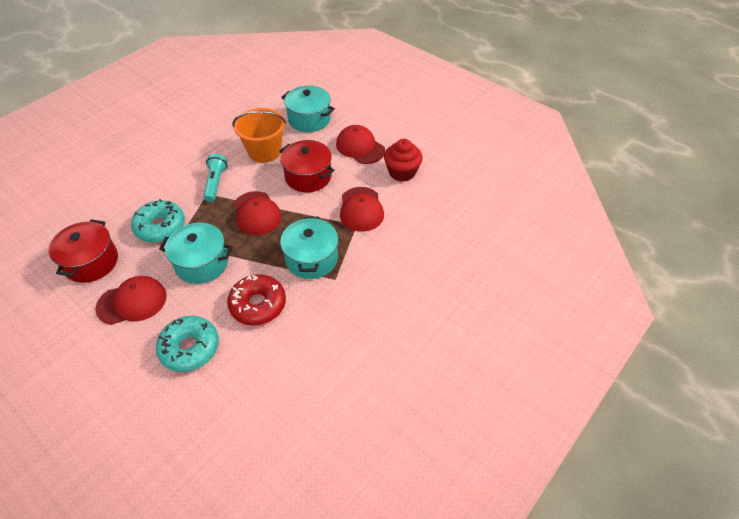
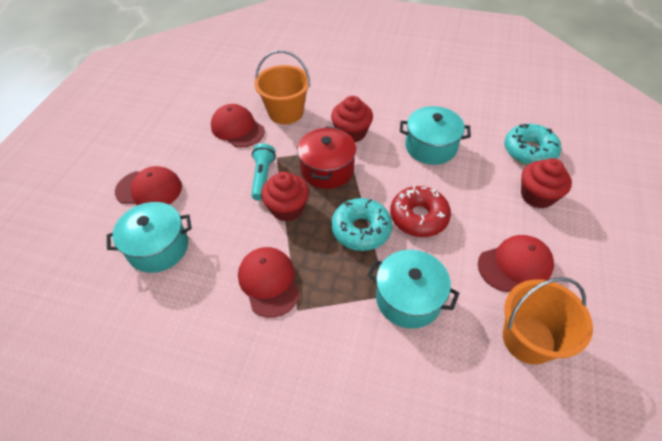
orange bucket: [232,108,286,163] = 1 -> [254,50,310,124] [503,277,593,365] = 2
red cupcake: [384,139,423,182] = 1 -> [261,171,309,221] [331,96,373,142] [521,158,572,208] = 3
red pot: [49,220,118,283] [279,140,334,192] = 2 -> [297,127,356,189] = 1

